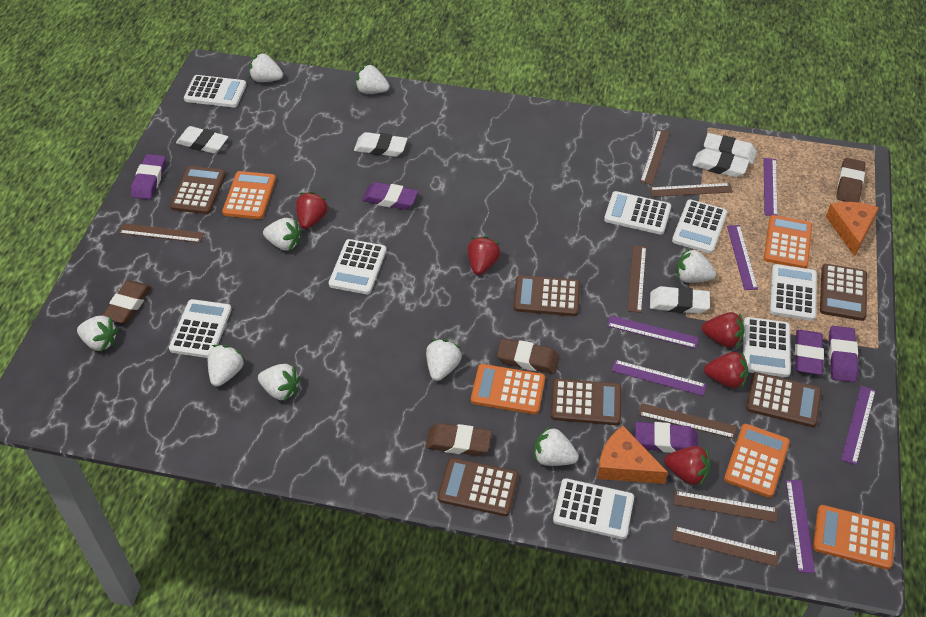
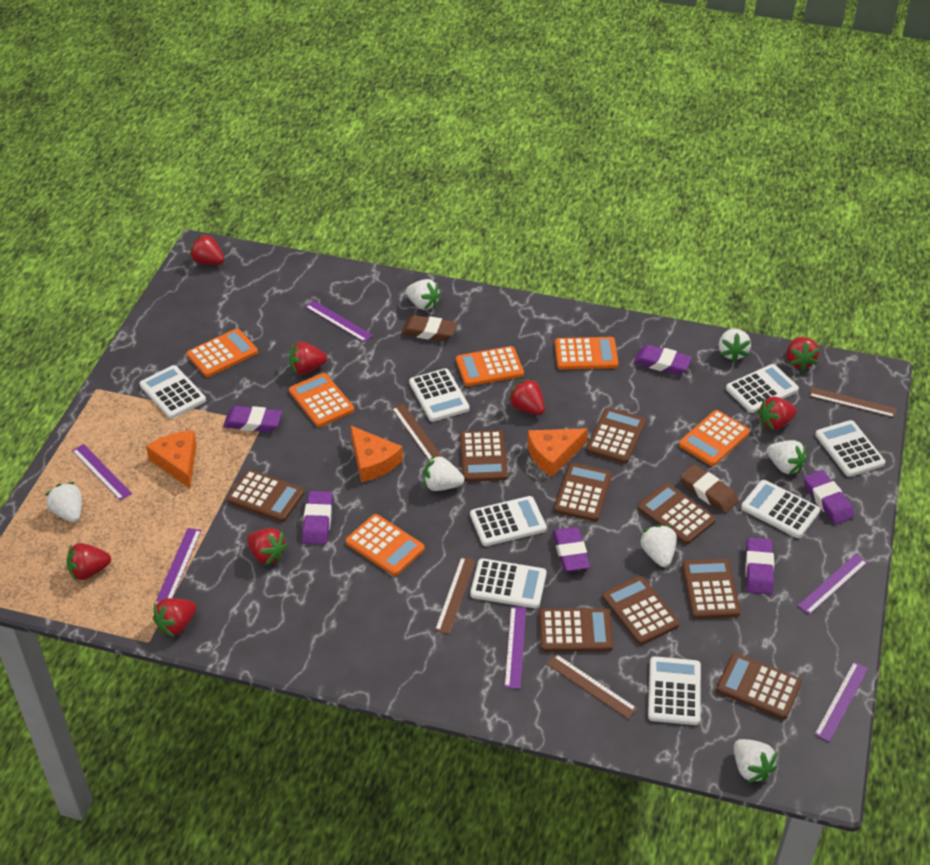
brown calculator: [170,166,226,214] [438,458,519,516] [514,275,580,316] [551,378,622,425] [746,372,822,427] [820,264,867,321] = 6 -> [227,470,304,522] [460,430,508,482] [539,608,613,652] [554,463,612,521] [586,408,646,464] [602,576,679,645] [638,483,716,544] [682,559,741,619] [716,653,802,719] = 9
brown eraser: [102,280,151,323] [426,423,492,456] [497,339,559,374] [836,158,865,202] = 4 -> [401,315,457,341] [680,464,739,513] = 2
brown ruler: [119,223,204,243] [627,245,646,313] [639,403,737,439] [640,130,670,185] [650,183,733,197] [672,526,779,567] [674,491,777,522] = 7 -> [392,404,442,460] [435,557,475,634] [546,654,637,719] [809,387,897,418] = 4
orange calculator: [222,171,276,219] [471,364,545,414] [724,424,790,498] [764,215,812,268] [813,505,895,570] = 5 -> [187,329,258,377] [289,373,354,427] [346,514,425,576] [456,346,524,386] [555,337,618,370] [679,410,750,466] = 6
orange cheese: [597,426,668,484] [826,202,879,256] = 2 -> [146,431,197,488] [351,426,403,482] [527,428,588,477] = 3
purple eraser: [131,154,166,199] [362,182,418,210] [635,422,698,453] [795,330,824,375] [829,326,858,382] = 5 -> [223,406,282,432] [302,491,333,545] [553,527,590,571] [633,345,692,375] [745,537,774,594] [804,470,854,524] = 6
red strawberry: [296,192,329,229] [468,236,501,275] [664,446,710,486] [702,312,744,348] [704,352,748,388] = 5 -> [66,543,111,580] [153,598,196,637] [189,234,224,265] [247,528,288,565] [289,342,327,374] [508,378,545,415] [758,396,797,430] [787,337,820,371] = 8
white eraser: [176,126,228,154] [354,132,407,157] [650,286,710,314] [692,149,749,177] [704,133,757,164] = 5 -> none = 0
white strawberry: [77,316,118,352] [208,345,246,387] [249,53,283,82] [258,364,300,401] [263,218,301,251] [355,64,390,94] [426,339,462,381] [534,426,579,466] [676,248,716,283] = 9 -> [45,482,82,523] [406,279,441,310] [424,455,464,491] [640,525,677,567] [719,329,751,362] [734,739,777,783] [767,440,807,474] = 7

